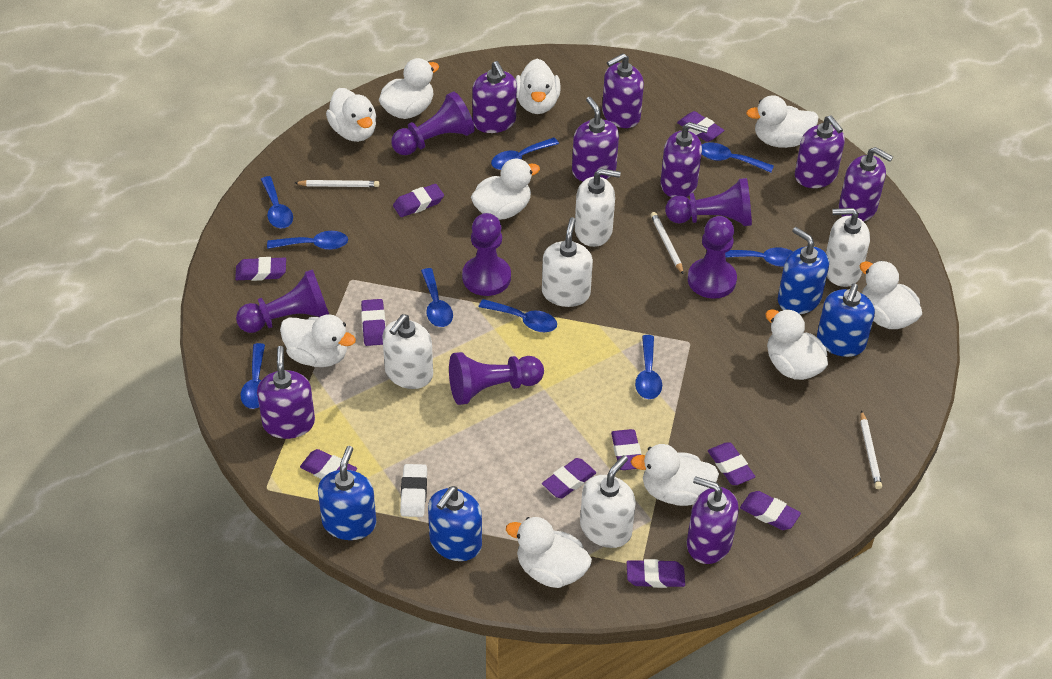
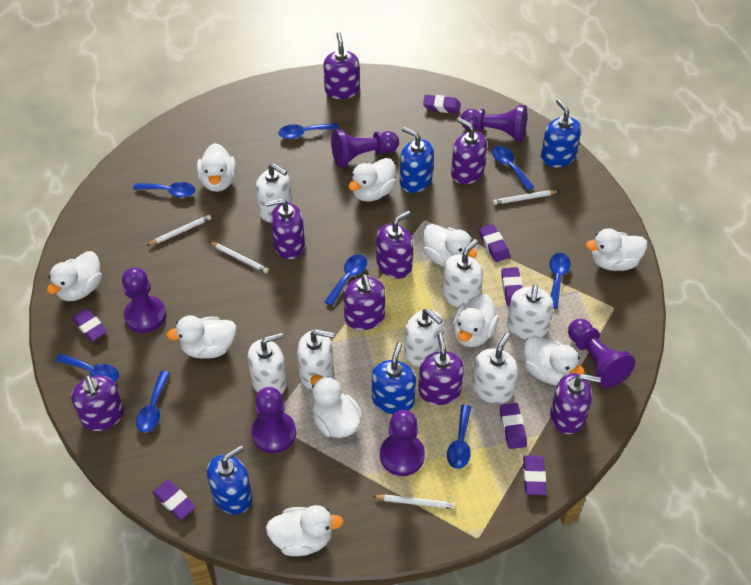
blue spoon: [240,343,265,409] [261,176,293,228] [267,231,348,250] [421,268,453,327] [479,299,557,332] [491,137,559,170] [635,335,662,399] [702,143,774,173] [725,247,793,267] = 9 -> [55,353,119,382] [133,182,195,197] [136,371,170,432] [279,123,339,139] [325,254,367,306] [447,405,471,469] [492,146,534,191] [549,253,571,309] = 8
purple eraser: [235,257,286,281] [300,449,357,479] [361,299,386,346] [393,184,444,217] [542,458,596,498] [611,429,641,470] [627,559,685,588] [677,111,725,142] [708,442,755,485] [740,491,801,530] = 10 -> [72,309,107,341] [153,480,196,520] [423,95,461,113] [479,224,510,262] [500,403,527,449] [501,267,523,306] [523,455,546,495] = 7
white eraser: [400,464,427,517] = 1 -> none = 0
white pencil: [295,180,379,187] [651,212,684,275] [860,410,882,489] = 3 -> [147,215,211,246] [210,242,269,273] [372,495,456,509] [493,190,559,205] = 4
white soap dispenser: [382,314,433,389] [542,217,593,307] [575,168,621,247] [580,455,636,548] [826,208,870,287] = 5 -> [248,333,287,395] [256,163,292,223] [297,329,334,390] [404,309,444,366] [442,239,483,308] [472,332,518,404] [507,284,553,339] = 7

